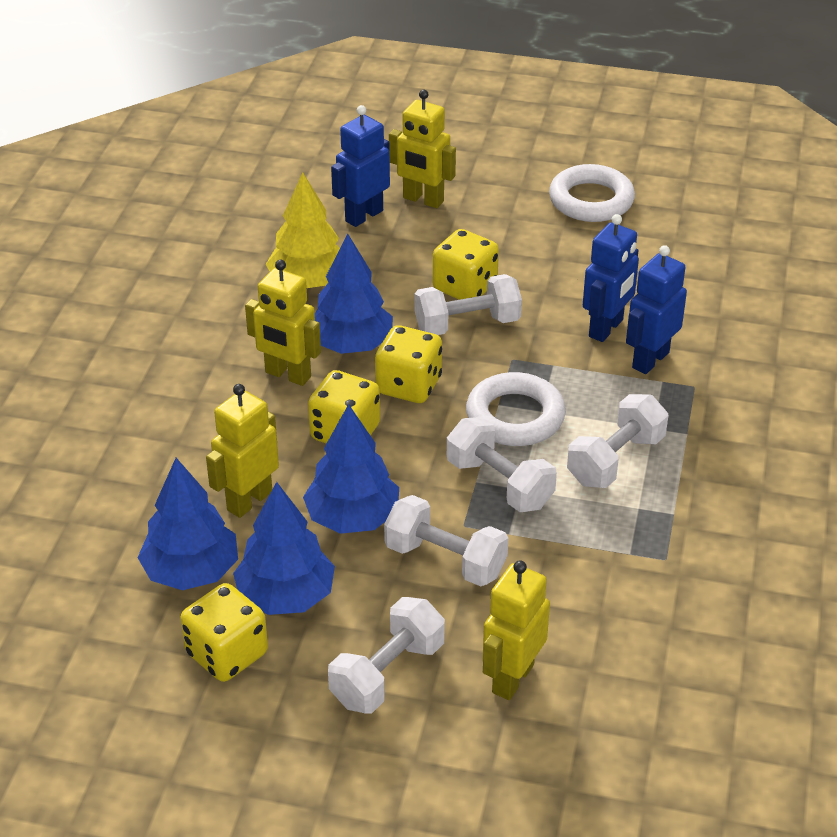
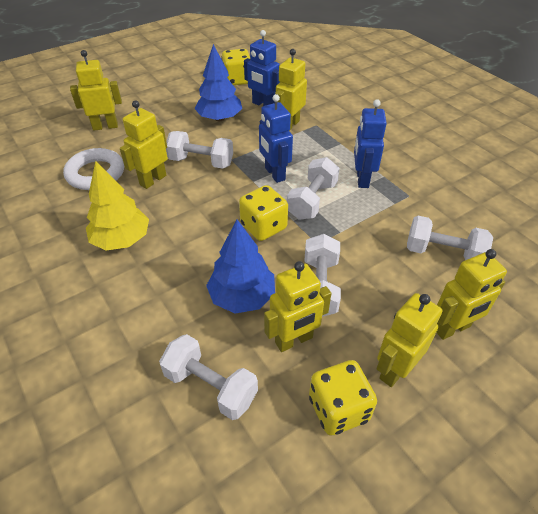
blue tree: [138,458,238,590] [233,482,335,615] [303,404,399,534] [315,233,393,354] = 4 -> [194,44,242,121] [206,219,275,314] = 2
white ring: [466,372,566,446] [549,164,635,222] = 2 -> [63,148,124,190] = 1
yellow dice: [180,583,268,682] [308,370,380,444] [375,325,442,403] [432,229,499,300] = 4 -> [221,49,250,85] [239,185,288,241] [309,360,377,436] = 3
yellow robot: [206,384,279,518] [245,260,321,386] [389,90,456,208] [482,560,550,700] = 4 -> [70,50,122,130] [120,100,168,189] [264,261,331,352] [275,49,307,131] [376,293,442,387] [436,249,507,340] = 6

